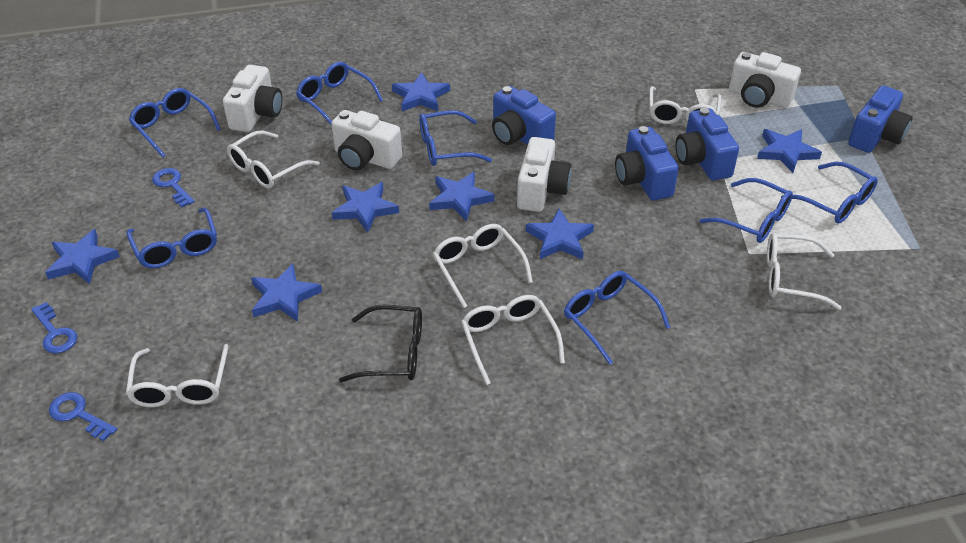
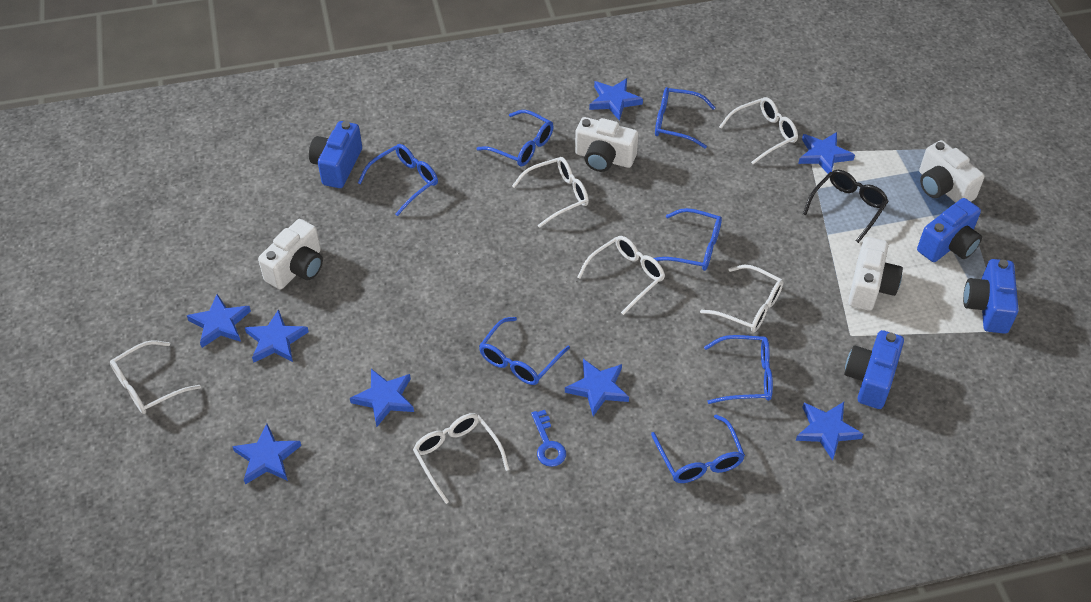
blue key: [31,302,77,354] [49,392,117,441] [152,168,195,208] = 3 -> [531,410,566,467] = 1
blue star: [45,229,120,284] [251,263,322,322] [332,182,399,233] [392,72,450,111] [429,172,495,222] [526,209,594,260] [757,129,822,173] = 7 -> [187,294,251,348] [232,424,301,485] [245,309,309,363] [350,369,414,427] [565,359,629,416] [589,78,643,121] [796,402,863,460] [798,132,855,174] = 8

